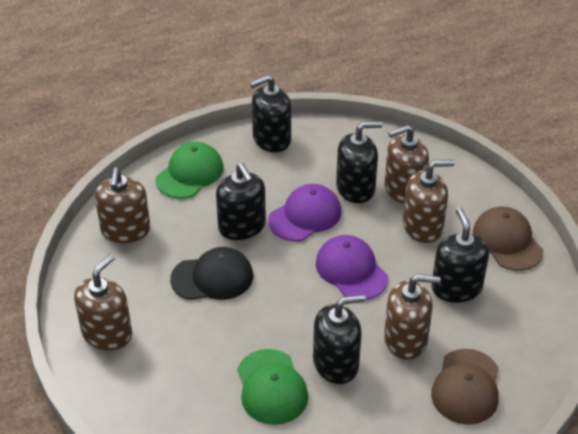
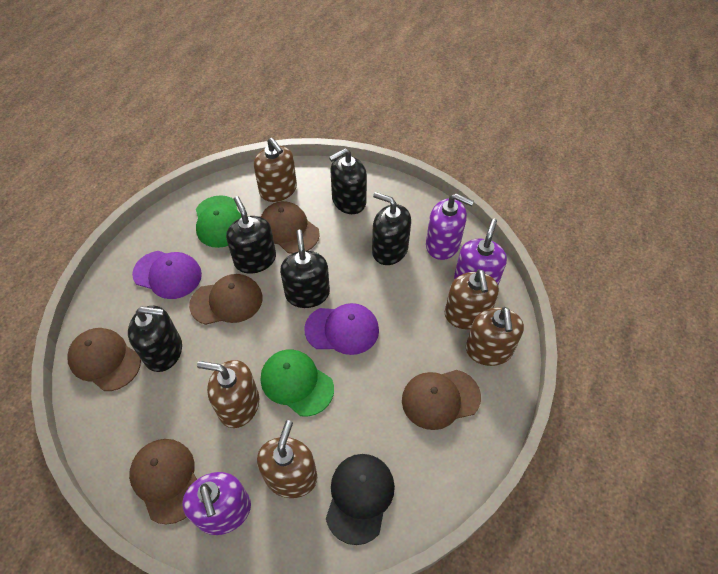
brown cap: [431,349,499,425] [473,206,543,271] = 2 -> [67,328,141,391] [129,439,197,524] [189,274,263,325] [261,201,320,254] [402,370,481,430] = 5
purple soap dispenser: none = 0 -> [182,472,251,535] [426,193,474,260] [454,218,507,285] = 3

